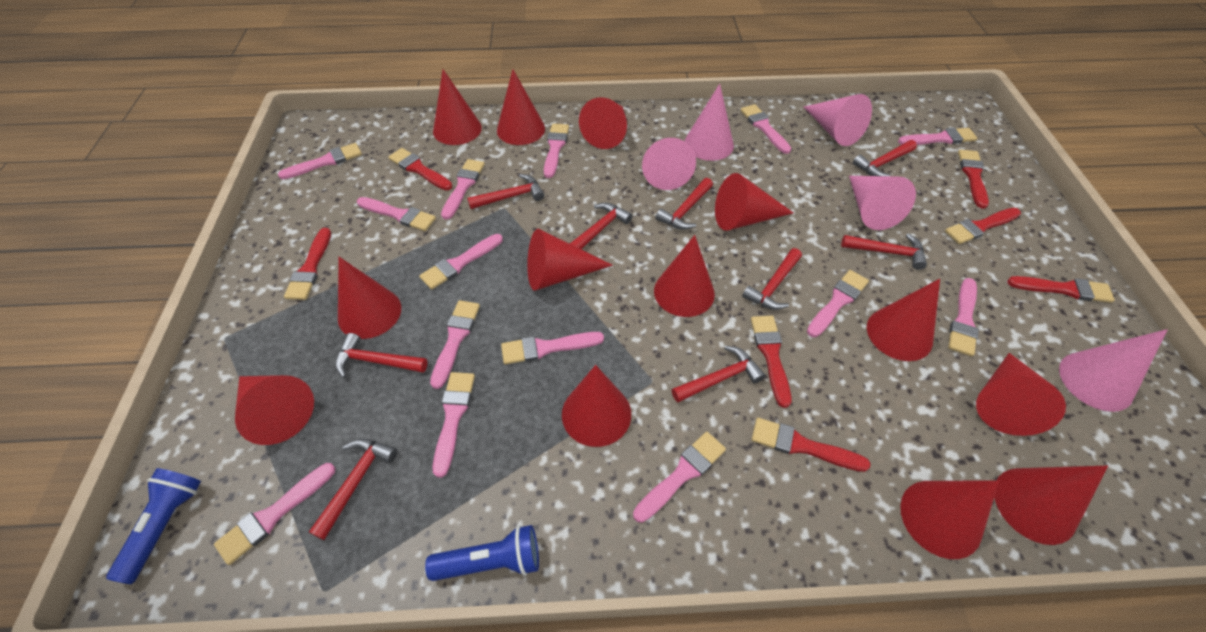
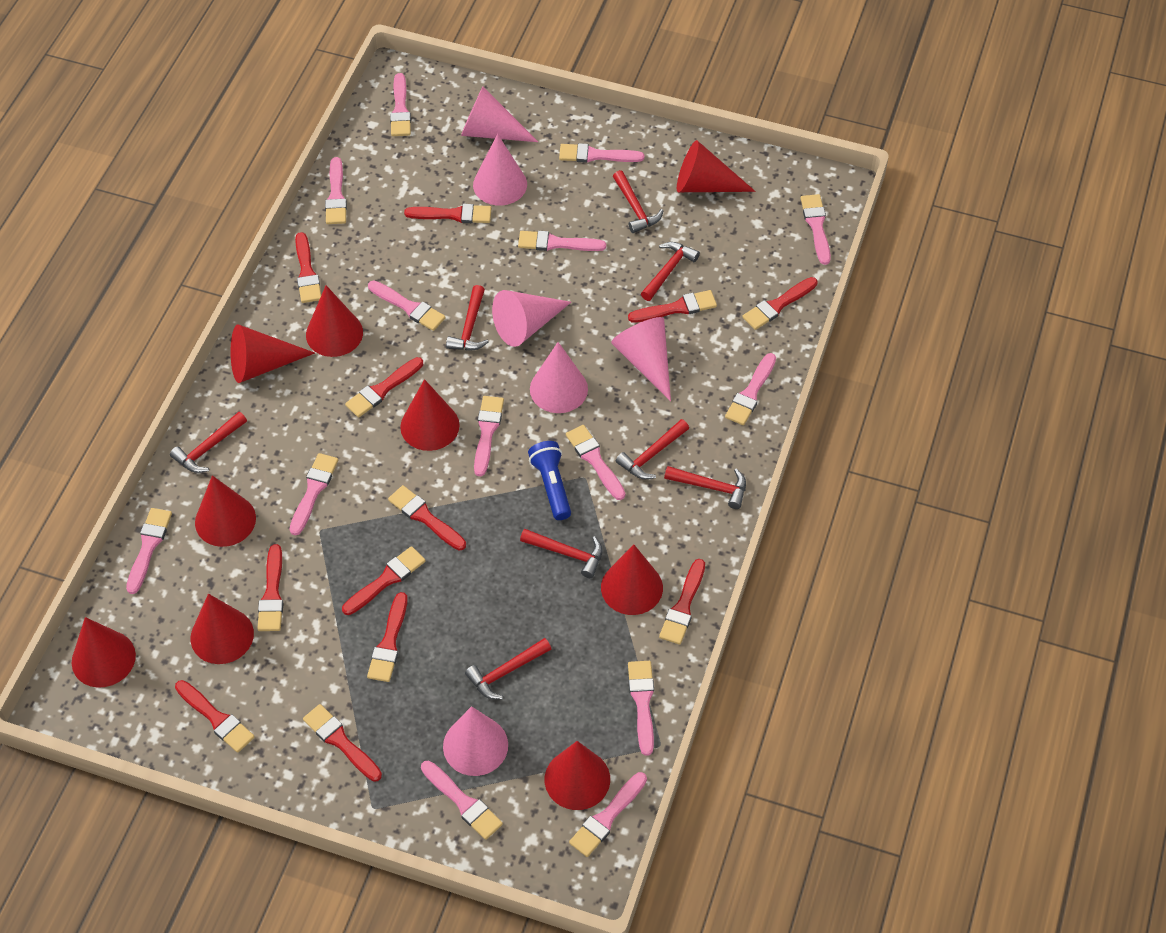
blue flashlight: [106,468,201,584] [425,525,539,581] = 2 -> [528,441,571,520] = 1
pink cone: [642,138,696,190] [685,84,734,161] [804,94,872,146] [849,176,916,230] [1059,329,1168,412] = 5 -> [443,706,508,776] [461,87,538,142] [473,134,527,205] [492,290,571,347] [530,342,588,413] [611,317,671,402] = 6
red brush: [284,228,331,300] [388,148,452,190] [751,316,791,408] [752,418,870,472] [945,208,1021,244] [958,149,989,209] [1007,276,1115,303] = 7 -> [175,680,255,753] [257,544,284,631] [295,232,321,303] [303,704,382,782] [342,546,426,615] [345,357,423,417] [367,592,408,682] [388,485,466,551] [404,204,492,223] [628,290,717,323] [659,559,705,645] [742,277,817,330] = 12
red cone: [235,375,314,445] [338,257,401,339] [433,69,482,145] [497,69,545,145] [527,229,613,291] [562,365,631,447] [579,97,627,149] [654,235,715,317] [715,173,793,231] [867,279,940,361] [900,480,999,559] [976,353,1066,436] [994,466,1108,545] = 13 -> [72,617,136,688] [191,594,254,664] [195,475,256,547] [230,324,315,383] [306,285,363,357] [400,379,460,451] [545,741,610,810] [601,544,663,615] [677,140,756,192] = 9
red hammer: [309,439,398,540] [336,333,428,378] [467,174,544,209] [570,203,633,249] [656,178,713,230] [672,346,765,402] [742,248,802,310] [841,234,927,270] [853,140,917,176] = 9 -> [170,412,247,473] [446,285,489,351] [465,638,551,699] [520,529,603,578] [613,170,663,233] [616,419,689,479] [641,242,700,301] [664,466,746,509] = 8

